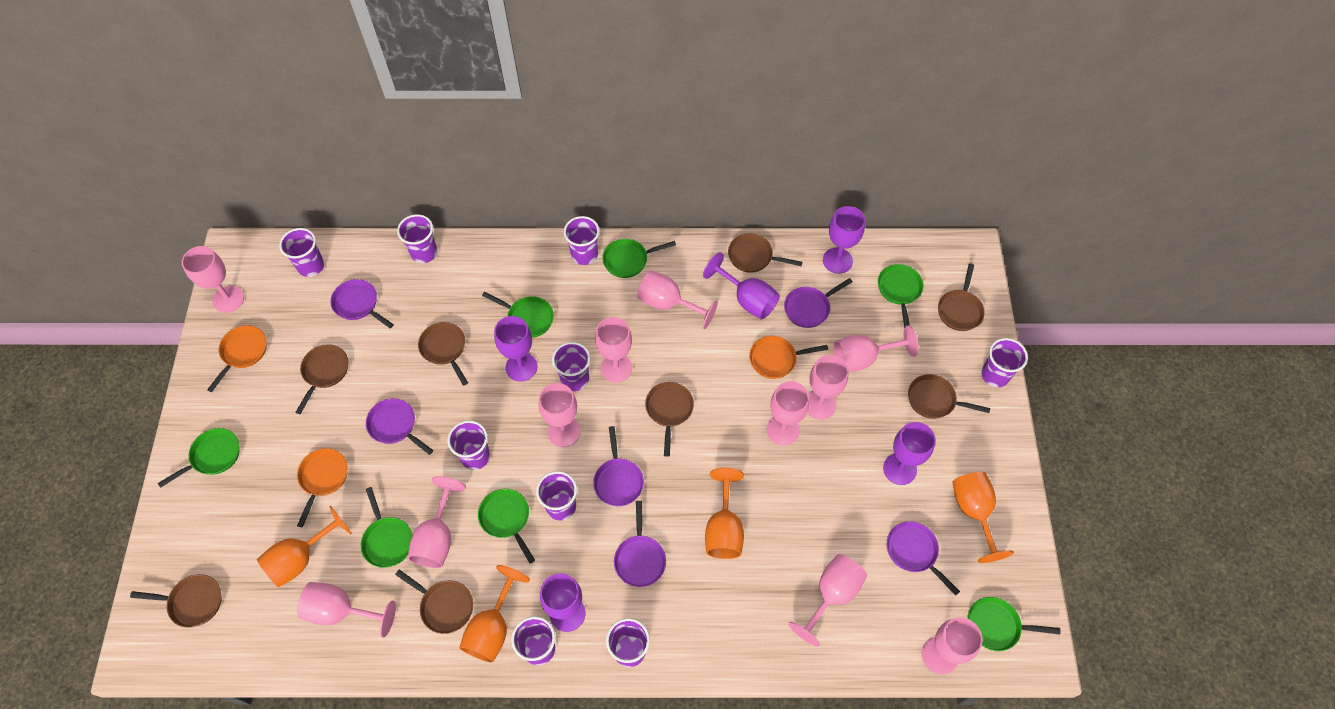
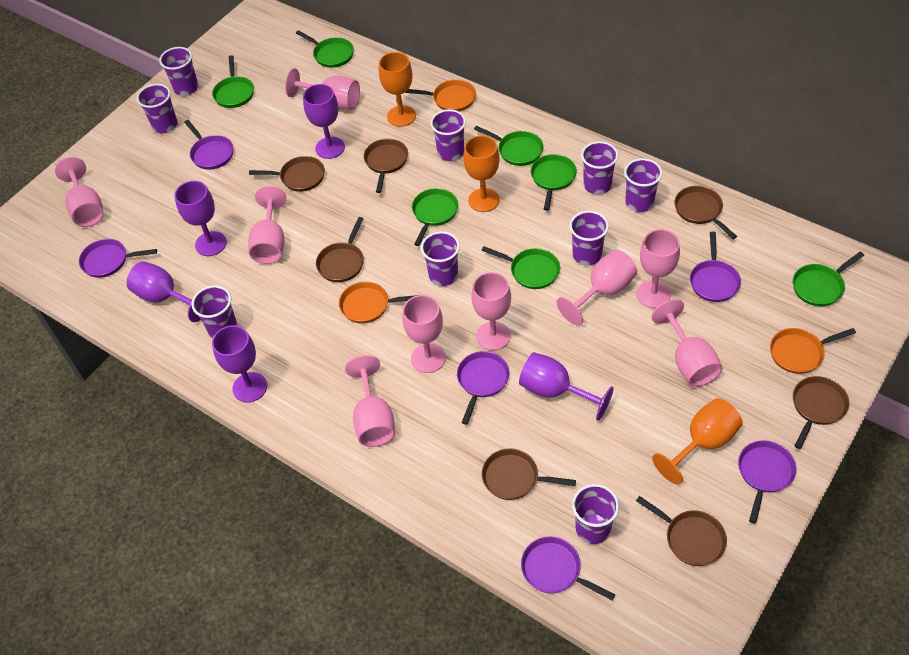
brown pan: [130,574,222,628] [295,344,348,414] [395,569,473,634] [418,322,468,386] [645,382,694,457] [728,233,802,273] [908,374,990,419] [938,264,985,331] = 8 -> [249,156,325,192] [316,217,364,282] [364,139,408,193] [482,448,576,500] [636,496,727,566] [674,186,737,239] [793,376,849,449] = 7
orange goblet: [257,506,352,588] [459,565,530,663] [705,468,744,559] [952,472,1014,563] = 4 -> [379,52,416,127] [463,135,500,212] [652,398,743,485] = 3
pink goblet: [182,246,244,313] [297,582,396,638] [408,476,466,568] [539,383,580,447] [595,317,632,383] [637,270,718,329] [767,381,809,445] [788,554,867,647] [807,355,849,420] [834,325,919,372] [922,617,983,674] = 11 -> [55,157,104,227] [248,186,287,264] [285,68,360,110] [345,355,395,447] [402,295,446,373] [471,272,511,350] [557,250,637,326] [637,229,680,308] [651,299,722,387] = 9

